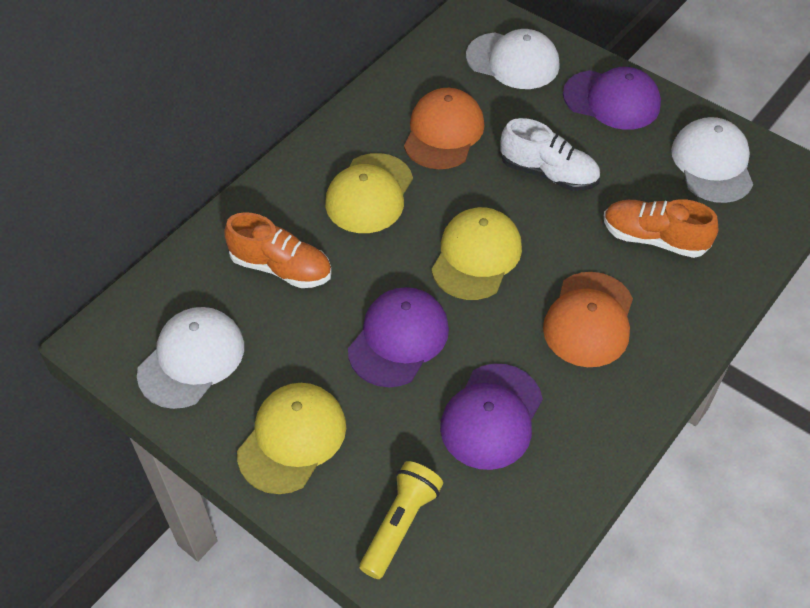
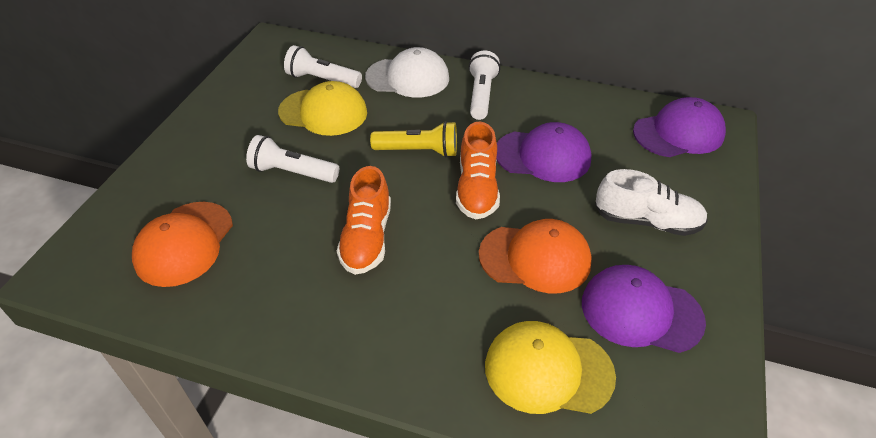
white cap: [137,307,244,409] [466,29,559,89] [671,117,753,203] = 3 -> [365,47,449,98] = 1
white flashlight: none = 0 -> [246,135,339,183] [284,45,362,88] [469,50,500,120] = 3
yellow cap: [237,383,346,494] [325,153,413,233] [431,207,522,300] = 3 -> [278,81,367,136] [485,321,616,414] = 2

